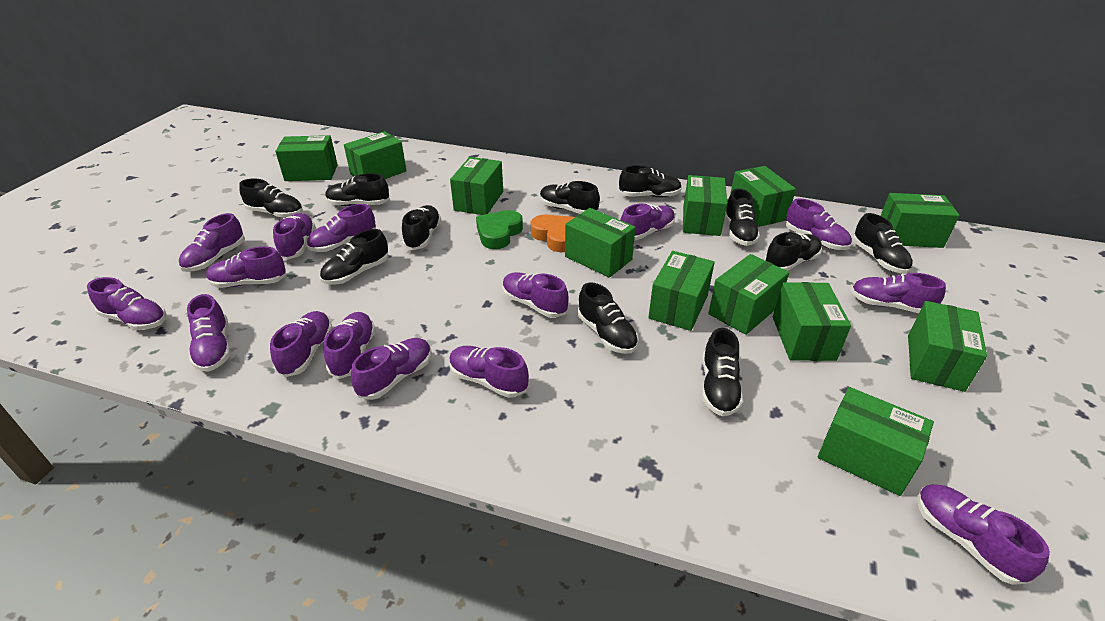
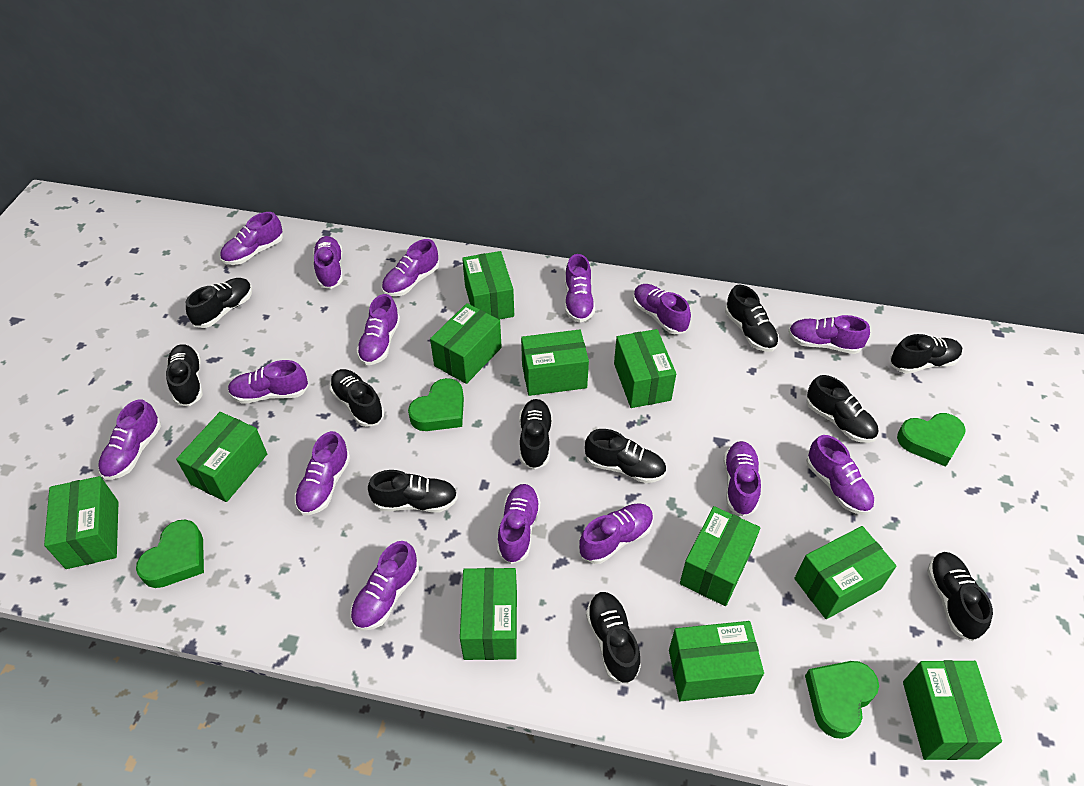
green box: [275,135,338,181] [344,131,406,179] [450,157,503,215] [565,208,636,278] [648,251,715,331] [683,175,727,236] [708,254,789,335] [730,166,796,227] [773,282,851,361] [818,387,934,496] [881,193,960,248] [908,301,987,392] = 12 -> [44,476,119,569] [176,412,267,502] [430,303,502,384] [460,568,517,660] [462,251,514,319] [521,329,589,396] [614,329,676,408] [669,621,764,701] [680,506,760,606] [794,526,896,619] [903,660,1002,760] = 11
green heart: [476,210,523,249] = 1 -> [136,520,204,588] [408,378,464,431] [805,661,879,739] [897,413,966,467] = 4
orange heart: [531,214,575,252] = 1 -> none = 0

